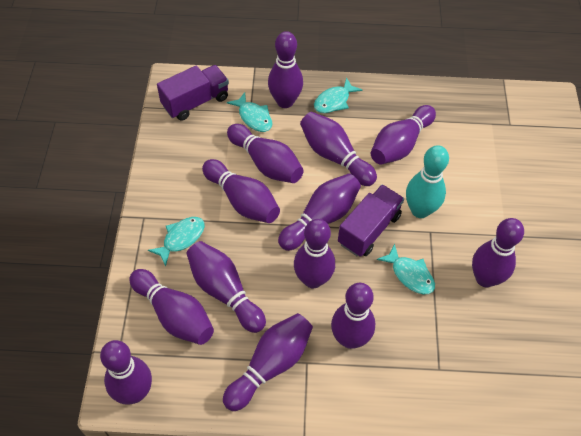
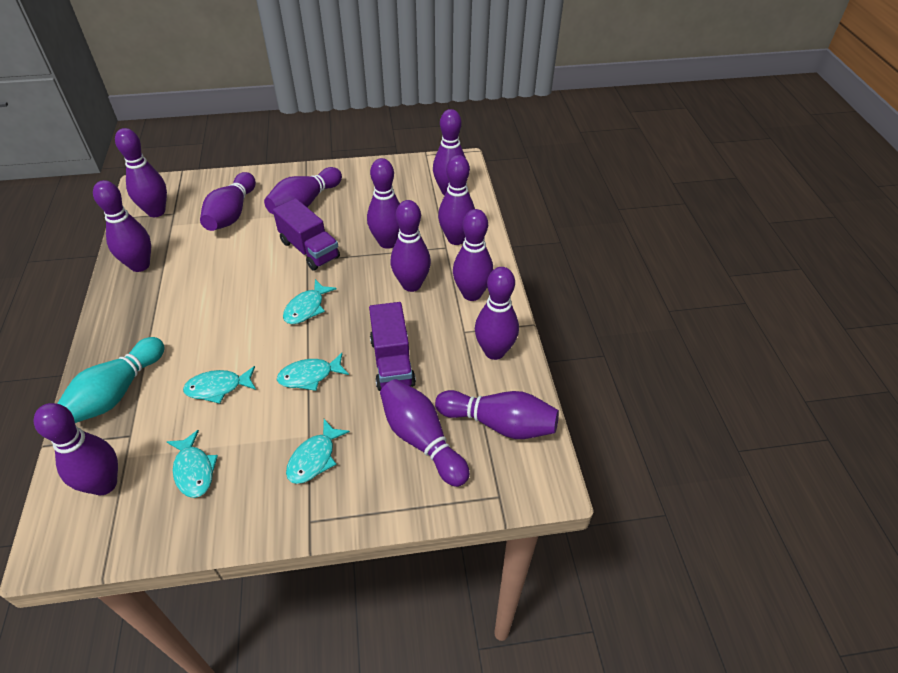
turquoise fish: [148,217,205,267] [227,93,272,132] [314,77,362,113] [377,244,435,294] = 4 -> [167,430,218,498] [183,366,256,404] [277,353,349,391] [283,279,336,324] [286,419,350,484] = 5

